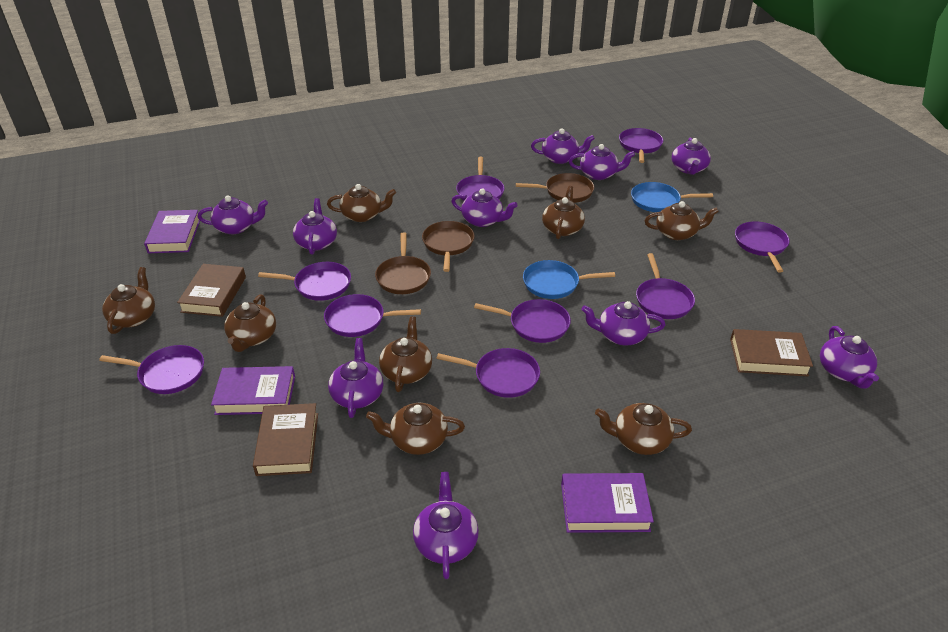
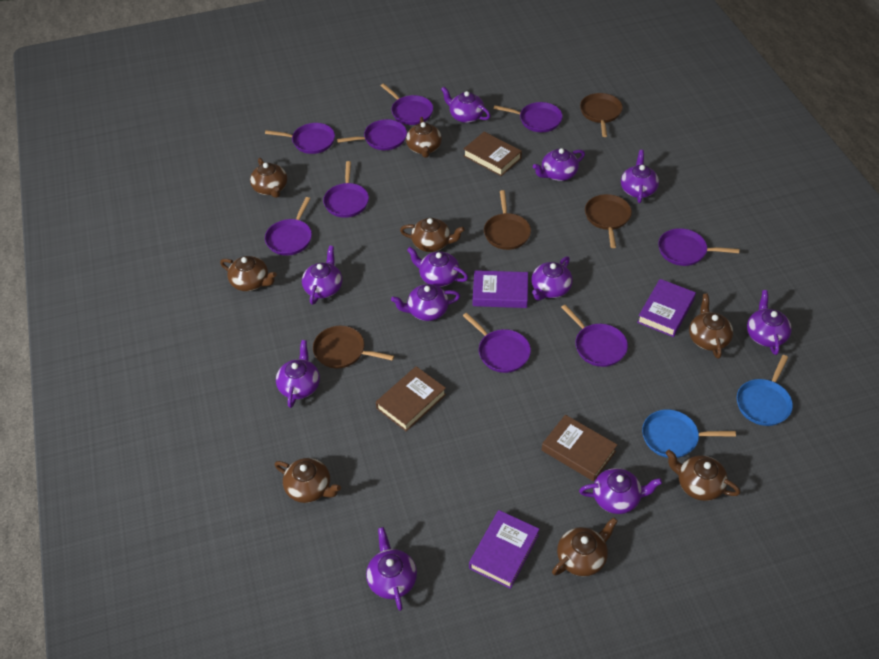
brown pan: [375,232,431,294] [422,221,475,272] [516,173,594,203] = 3 -> [313,326,394,368] [484,190,531,250] [580,93,623,137] [585,194,632,248] = 4
purple teapot: [198,196,268,234] [293,198,337,255] [328,338,383,418] [413,472,479,579] [451,188,518,227] [531,128,595,164] [569,144,635,180] [581,301,665,345] [672,138,711,175] [820,326,879,389] = 10 -> [276,340,320,408] [302,246,342,305] [366,527,417,611] [391,284,460,321] [407,247,468,287] [441,87,490,123] [532,256,573,300] [533,148,585,181] [579,468,662,514] [621,150,659,203] [747,290,792,355] = 11

